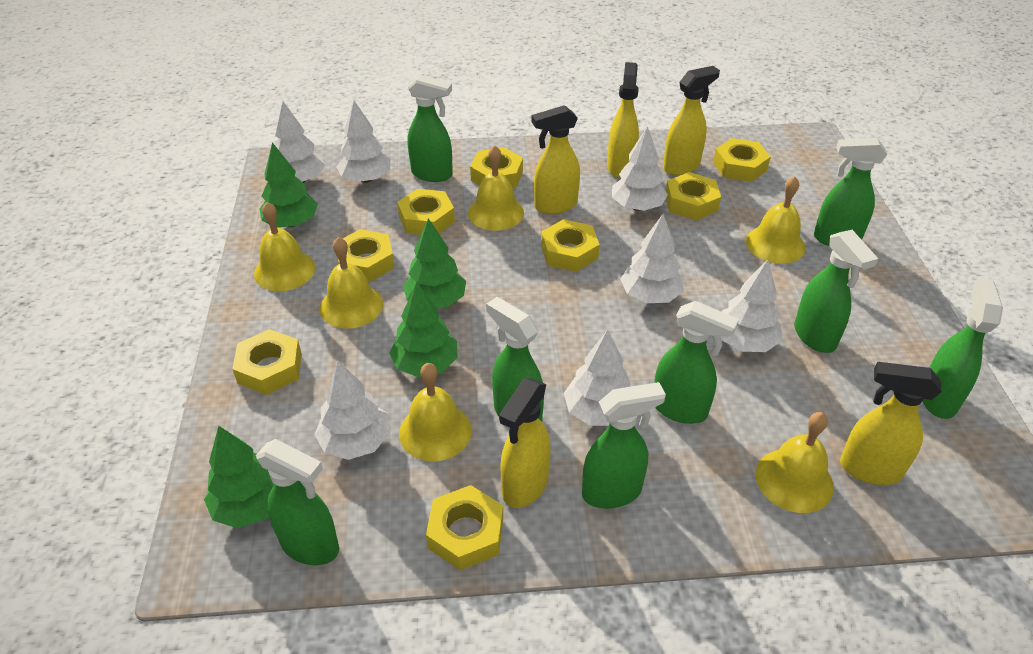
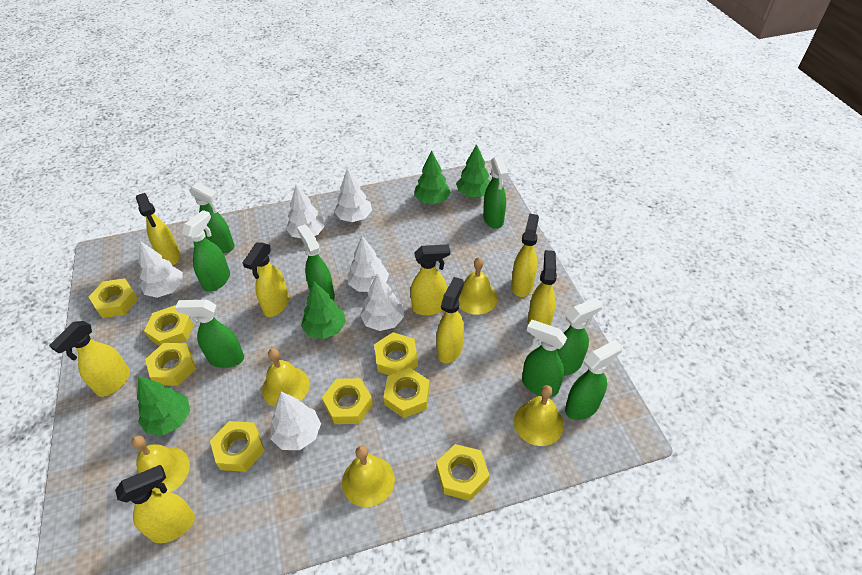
white tree: [275,102,325,183] [314,360,390,460] [336,100,390,183] [564,329,631,426] [612,126,668,211] [620,214,683,303] [720,260,782,352] = 7 -> [139,241,183,298] [270,392,321,450] [286,185,325,238] [334,168,372,222] [347,236,389,292] [360,273,404,331] = 6
yellow bell: [254,202,315,291] [320,237,383,329] [399,363,472,461] [468,145,524,231] [746,176,806,264] [756,412,834,513] = 6 -> [131,436,190,493] [262,348,310,407] [342,445,395,507] [458,257,497,315] [514,385,564,446] = 5
yellow spray bottle: [499,378,551,508] [532,105,580,214] [607,62,639,178] [663,66,720,175] [840,362,942,485] = 5 -> [49,321,130,397] [115,465,195,543] [136,193,181,265] [242,242,289,317] [411,244,450,316] [437,277,464,363] [511,213,539,297] [528,250,557,326] = 8

